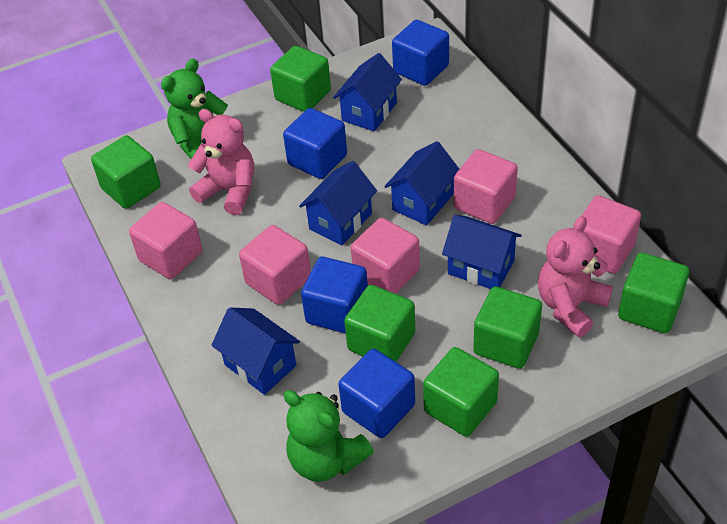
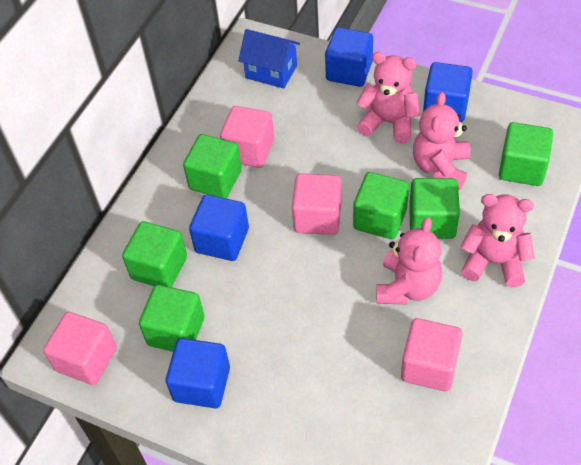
blue house: [211,307,300,395] [299,161,377,246] [333,53,402,132] [384,141,459,226] [442,215,522,289] = 5 -> [238,29,300,89] = 1
green teddy bear: [161,58,228,159] [283,390,374,482] = 2 -> none = 0
pink cube: [129,202,202,279] [239,225,311,305] [351,218,420,294] [454,149,518,224] [581,195,641,274] = 5 -> [43,312,117,385] [220,106,274,168] [292,173,341,235] [401,318,462,392] = 4
pink teddy bear: [188,109,254,215] [538,216,613,337] = 2 -> [356,52,420,144] [376,217,442,304] [413,92,470,190] [461,194,535,287] = 4

